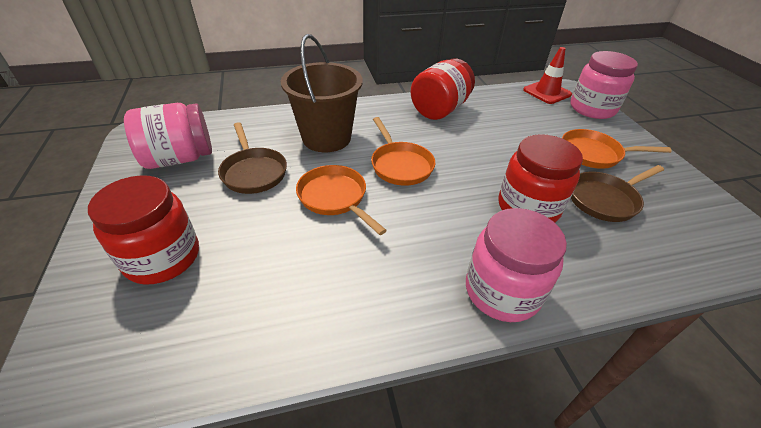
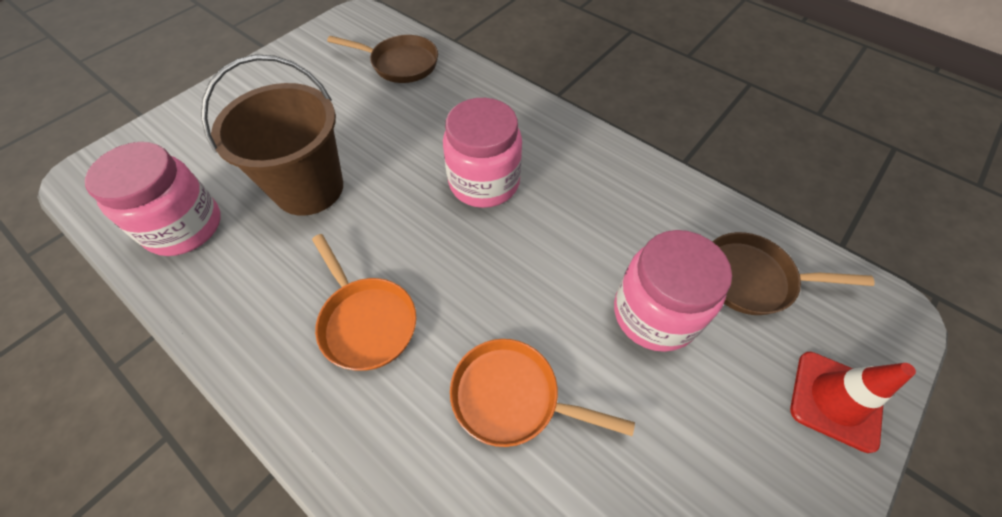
orange pan: [296,165,387,235] [371,117,435,186] [562,129,672,169] = 3 -> [312,234,416,371] [450,339,635,447] = 2
red jar: [88,175,199,285] [411,59,475,120] [498,134,583,223] = 3 -> none = 0

